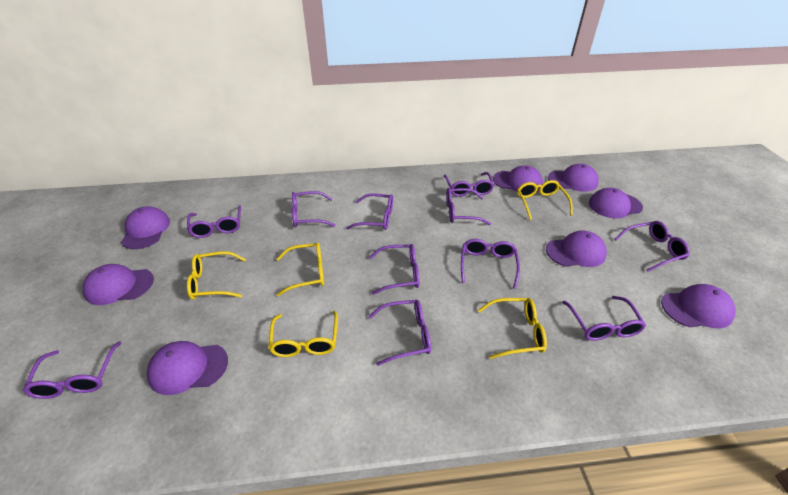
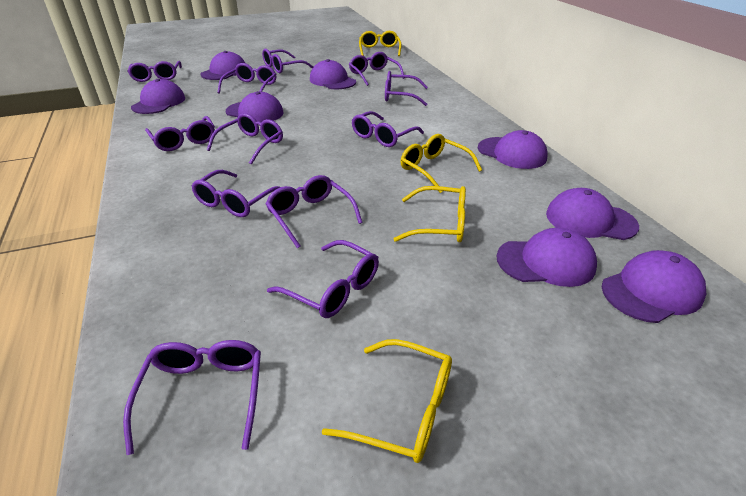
purple glasses: [23,341,121,399] [187,205,241,238] [292,191,335,227] [346,193,393,230] [368,300,431,366] [369,244,420,295] [444,172,494,197] [446,188,491,225] [461,239,520,289] [562,296,646,341] [615,221,690,272] = 11 -> [123,340,261,455] [127,61,182,82] [145,116,215,151] [191,170,280,217] [207,113,283,165] [217,63,276,93] [262,49,313,73] [265,175,363,248] [267,240,379,318] [349,52,404,86] [352,111,424,147] [385,71,428,106] = 12
yellow glasses: [187,251,246,300] [268,311,338,357] [276,243,324,296] [478,298,547,359] [517,180,573,220] = 5 -> [322,339,452,463] [359,31,401,56] [394,186,466,242] [401,134,482,193] = 4

